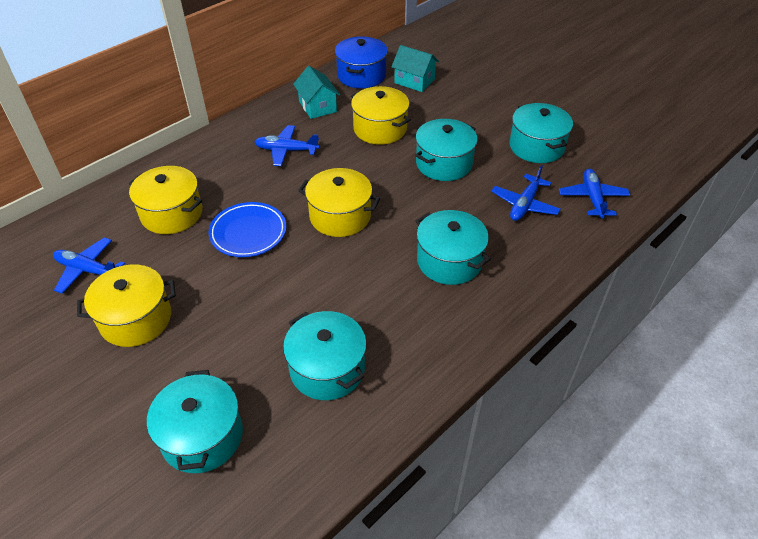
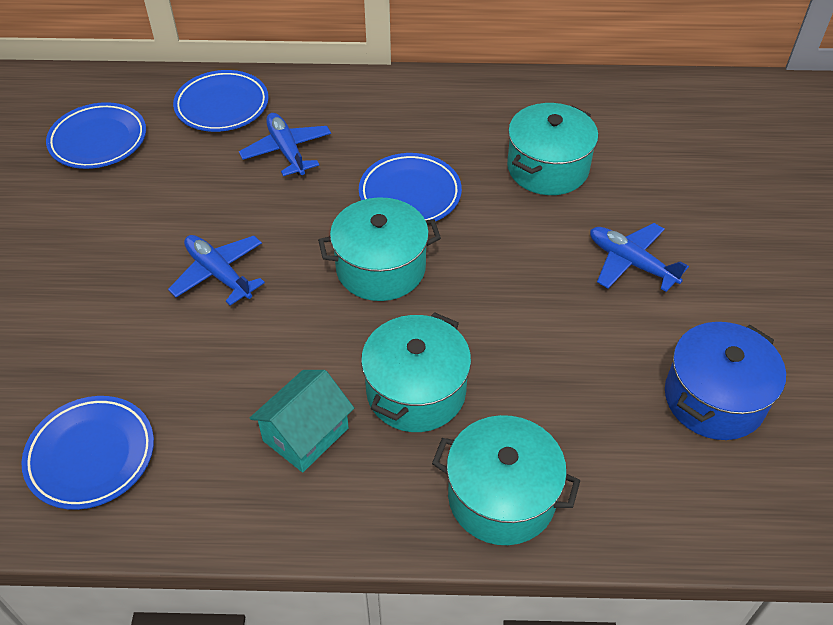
blue plane: [53,238,125,294] [255,125,319,166] [491,165,561,221] [559,169,630,219] = 4 -> [168,235,265,305] [239,113,331,176] [590,223,689,292] = 3
blue plate: [208,202,286,257] = 1 -> [21,396,154,510] [46,102,146,169] [173,70,269,132] [359,153,462,221] = 4
turquoise house: [293,66,340,119] [392,45,439,92] = 2 -> [250,370,354,472] = 1
turquoise pot: [147,370,243,473] [283,311,367,400] [415,119,478,181] [416,210,491,285] [509,103,573,163] = 5 -> [318,197,441,301] [361,312,471,432] [432,415,580,545] [507,103,598,195] = 4
yellow pot: [77,265,176,347] [129,166,202,234] [298,168,380,237] [351,86,411,145] = 4 -> none = 0

